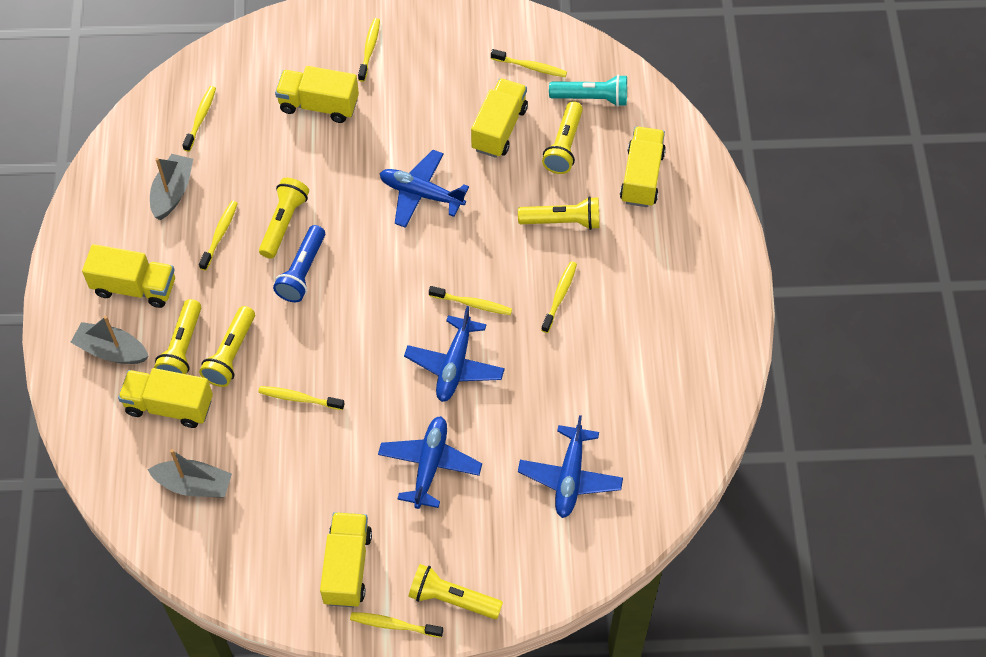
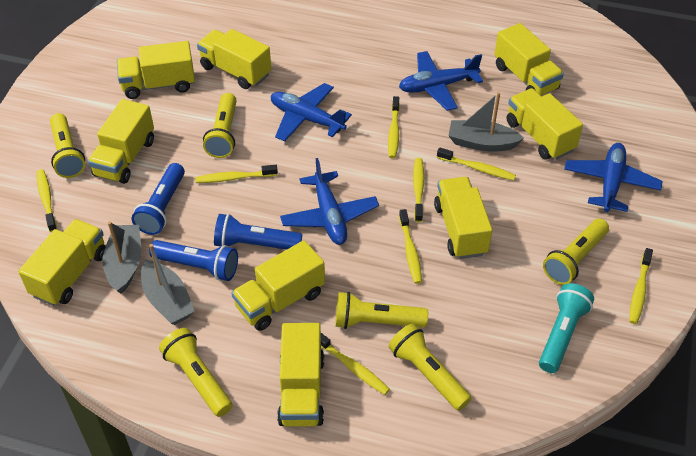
blue flashlight: [273,225,325,302] = 1 -> [132,163,185,235] [149,240,238,281] [214,214,302,250] = 3
yellow truck: [82,244,175,308] [118,368,213,428] [275,66,359,123] [320,512,372,607] [471,78,528,158] [620,127,666,207] = 6 -> [18,219,106,306] [88,99,154,184] [117,41,195,99] [197,29,271,89] [231,240,325,331] [277,323,325,427] [434,177,492,259] [494,23,564,96] [506,88,583,160] = 9

